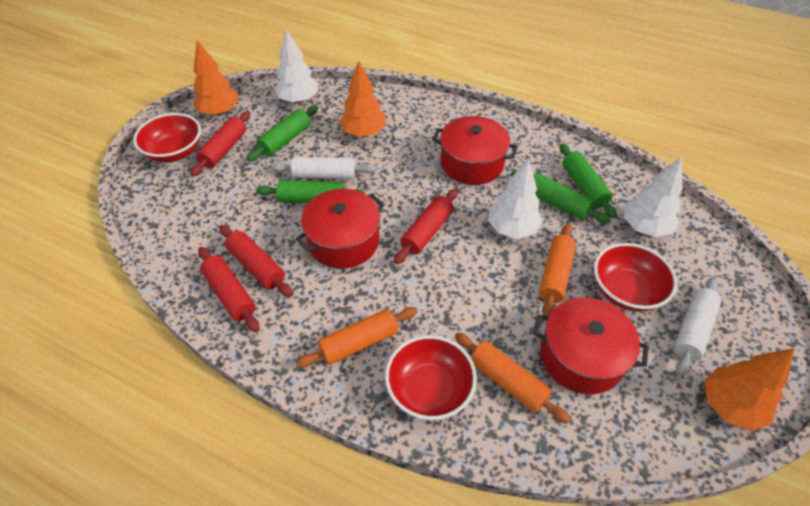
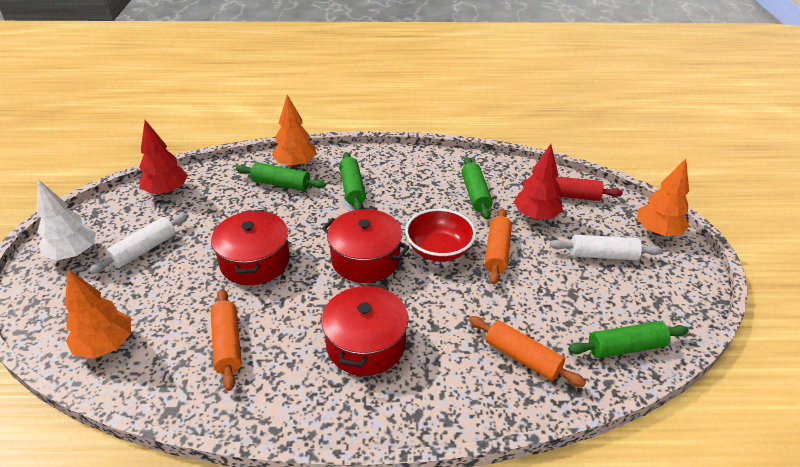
red bowl: [133,113,201,163] [385,335,477,420] [594,243,677,312] = 3 -> [405,208,476,262] = 1
red rolling pin: [191,111,250,177] [198,247,259,332] [219,225,293,297] [394,188,458,264] = 4 -> [522,177,623,201] = 1
red tree: none = 0 -> [139,120,188,195] [514,144,563,220] = 2
white tree: [274,29,318,104] [488,158,543,239] [624,156,683,237] = 3 -> [37,179,96,260] = 1

